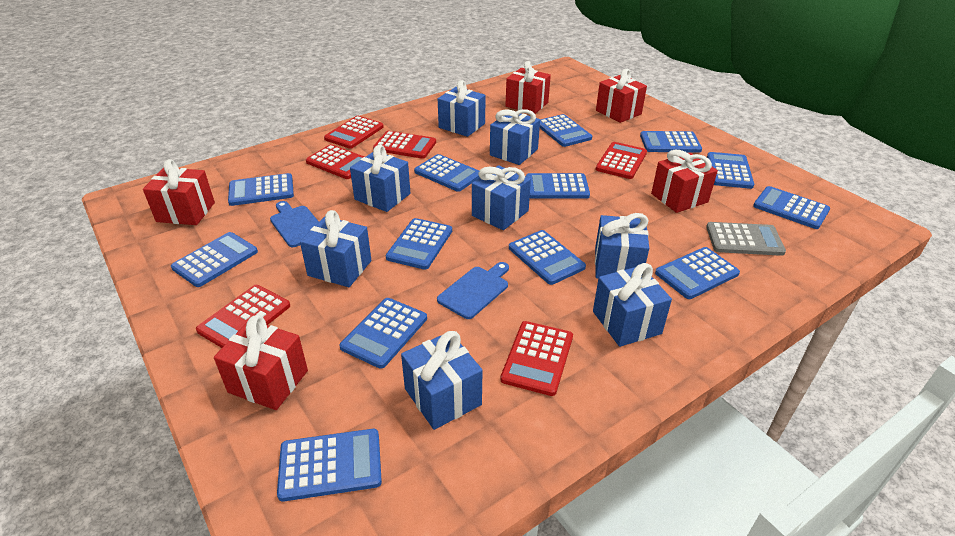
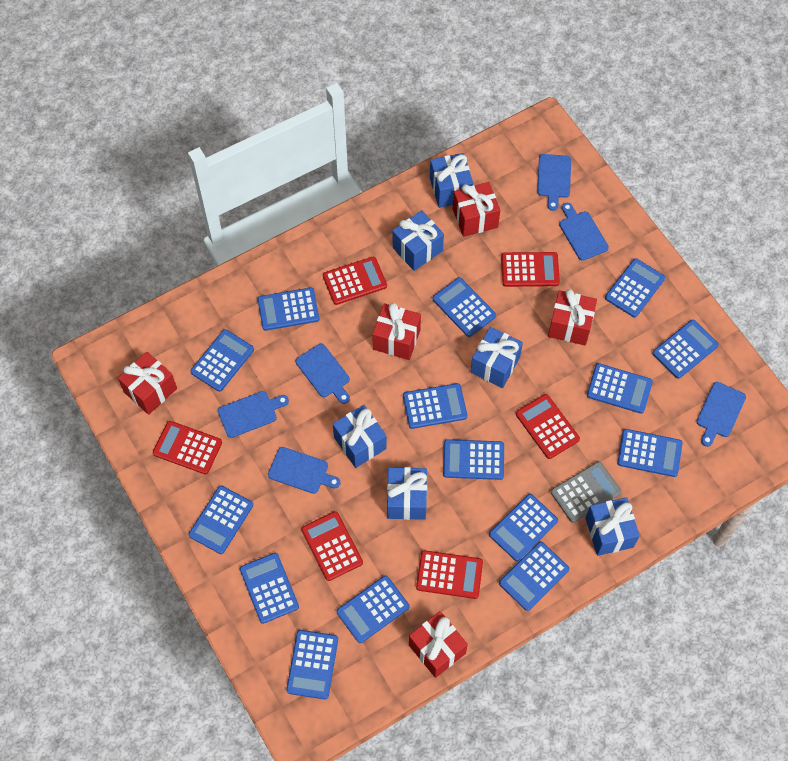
blue calculator: [171,232,258,287] [228,173,294,206] [277,429,382,502] [339,298,427,369] [386,218,452,270] [414,154,480,192] [509,230,586,285] [526,173,590,199] [540,114,592,147] [640,131,702,153] [655,247,740,299] [707,152,754,189] [753,186,830,229] = 13 -> [189,485,253,554] [190,329,254,392] [240,553,299,624] [257,287,319,331] [286,630,338,699] [337,576,410,643] [403,383,467,429] [433,277,496,337] [443,439,504,480] [489,494,558,561] [499,542,569,611] [587,363,653,414] [605,258,665,318] [617,429,682,477] [652,320,719,379] = 15
blue cutting board: [270,201,319,247] [437,262,509,319] = 2 -> [218,391,289,438] [268,447,341,494] [296,344,350,404] [537,154,571,211] [559,203,609,261] [696,382,746,447] = 6
blue gift: [300,210,371,287] [350,145,410,212] [401,331,483,430] [438,80,486,137] [472,165,531,230] [490,109,540,165] [593,263,672,347] [595,213,649,278] = 8 -> [333,405,387,468] [387,467,427,520] [392,210,444,271] [430,153,473,208] [470,327,523,388] [585,497,640,556] = 6

